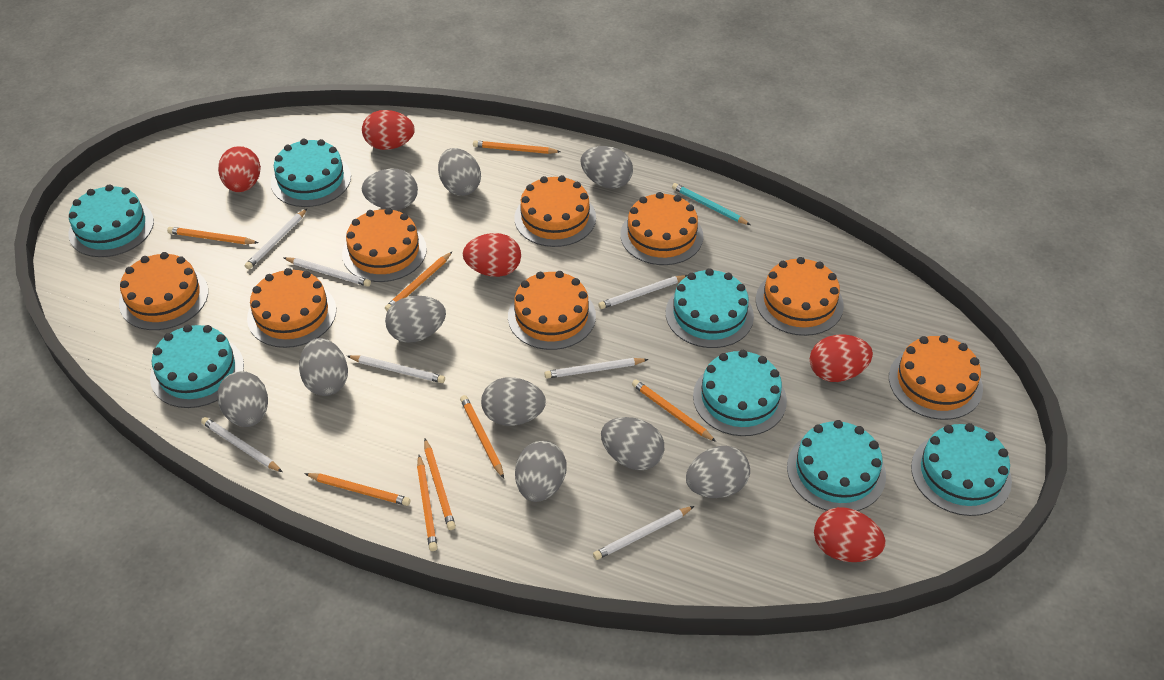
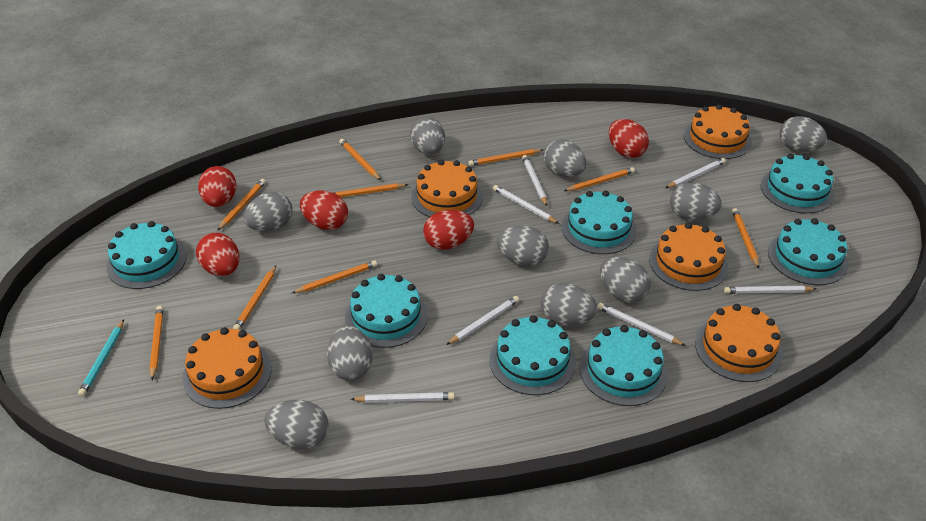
orange cake: [119,252,208,330] [247,268,336,348] [342,208,427,282] [508,271,596,350] [514,175,596,247] [620,192,703,265] [756,257,844,336] [889,335,983,420] = 8 -> [182,327,272,409] [411,160,483,217] [649,223,728,291] [684,104,752,159] [695,304,783,382] = 5
orange pencil: [167,227,259,244] [304,473,410,506] [385,252,452,312] [417,455,438,551] [424,439,456,530] [460,395,504,479] [473,140,561,154] [632,379,716,442] = 8 -> [149,306,163,380] [217,179,266,231] [233,266,276,330] [292,260,377,293] [332,183,408,197] [339,139,381,180] [468,149,543,166] [564,167,635,191] [732,208,759,268] = 9

